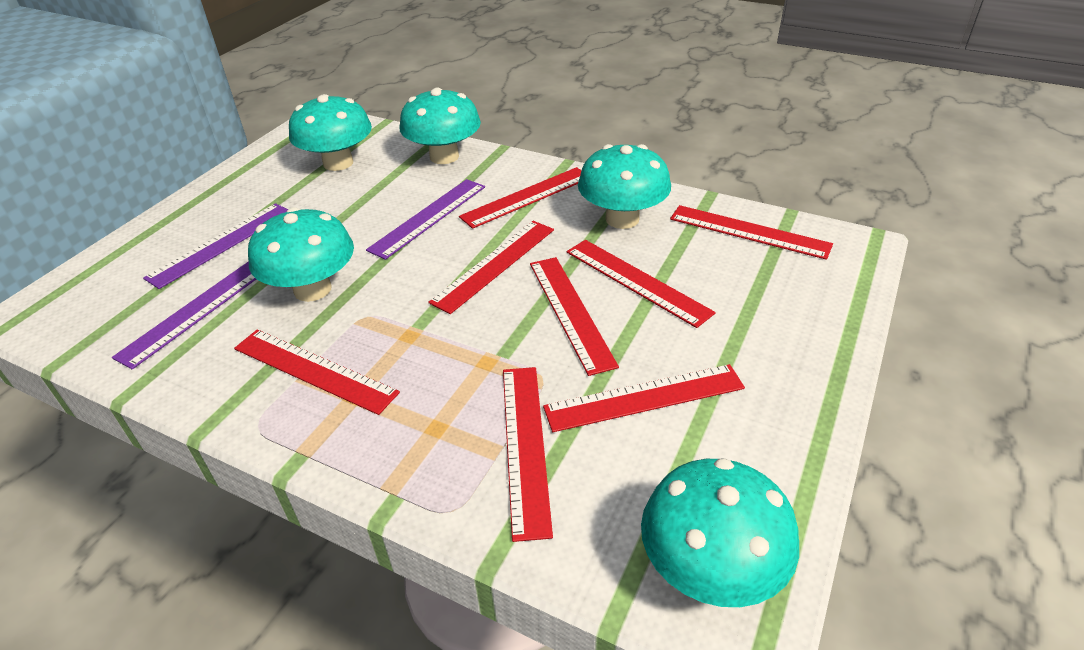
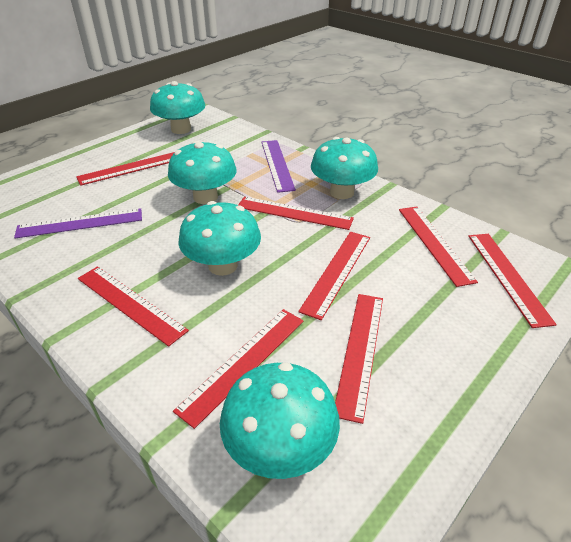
purple ruler: [112,261,256,369] [143,203,288,289] [366,179,485,260] = 3 -> [14,208,142,239] [261,140,296,193] = 2

